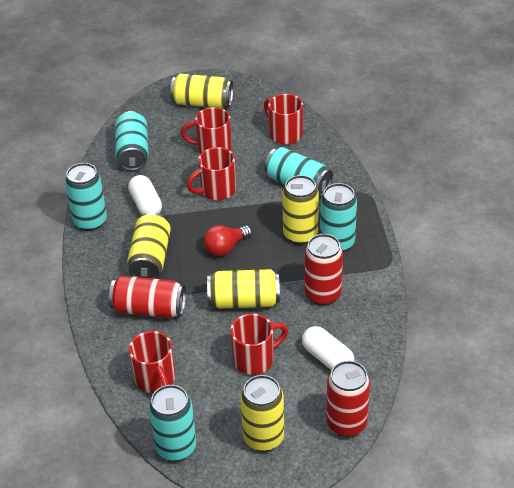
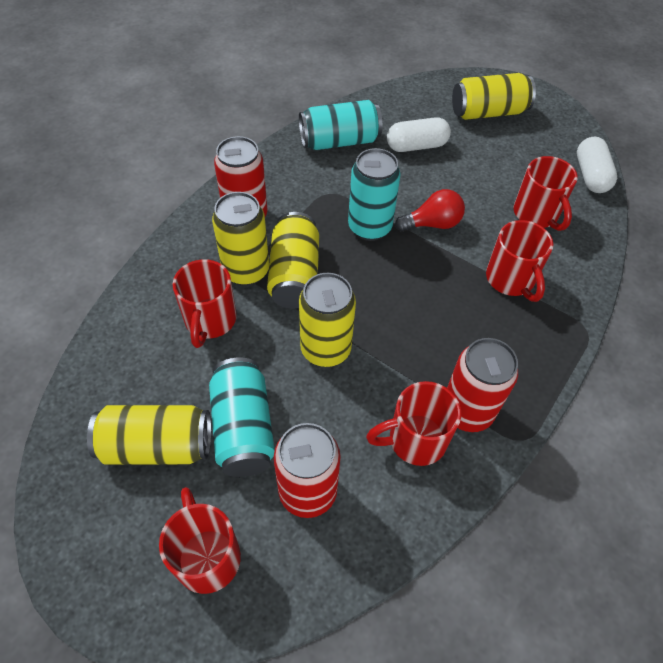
turquoise can: [65,163,107,231] [115,111,149,171] [149,385,196,461] [264,147,333,197] [320,183,357,252] = 5 -> [209,358,275,477] [299,100,382,150] [348,148,400,241] = 3

